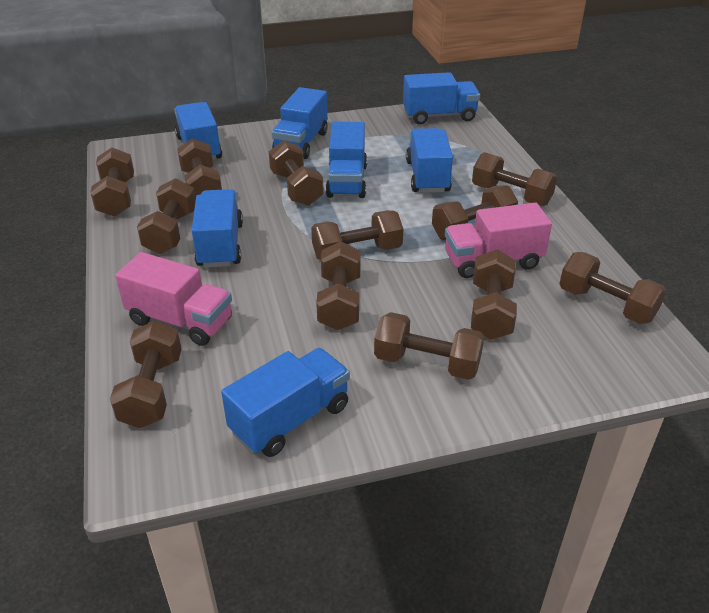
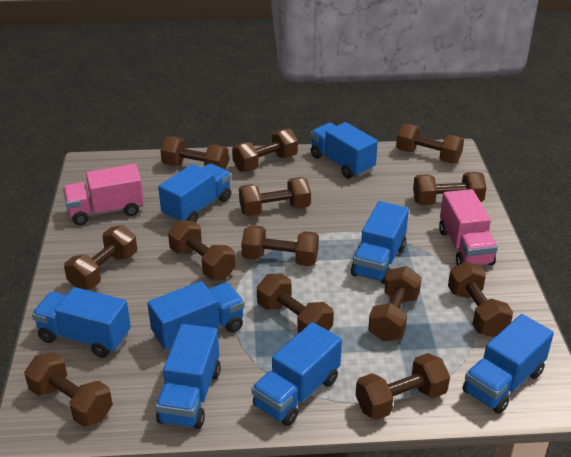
blue truck: [174,102,222,160] [191,189,243,268] [221,348,350,457] [272,87,328,159] [326,122,367,198] [403,72,480,124] [406,128,453,193] = 7 -> [32,287,131,358] [147,281,245,351] [156,324,221,429] [158,163,231,222] [252,322,342,426] [310,122,378,179] [351,201,409,284] [462,314,554,414] = 8
brown dumbbell: [90,147,134,217] [110,320,182,428] [137,178,196,254] [177,138,222,199] [269,140,324,206] [311,210,403,260] [316,241,361,330] [374,312,484,380] [432,185,518,240] [471,250,517,340] [472,152,557,206] [559,252,666,324] = 12 -> [24,352,113,427] [64,225,137,290] [160,137,229,170] [168,220,236,279] [232,129,298,172] [239,177,311,216] [241,225,319,266] [257,274,334,333] [356,353,450,420] [368,266,422,342] [396,123,464,164] [413,172,487,205] [448,261,513,337] = 13

